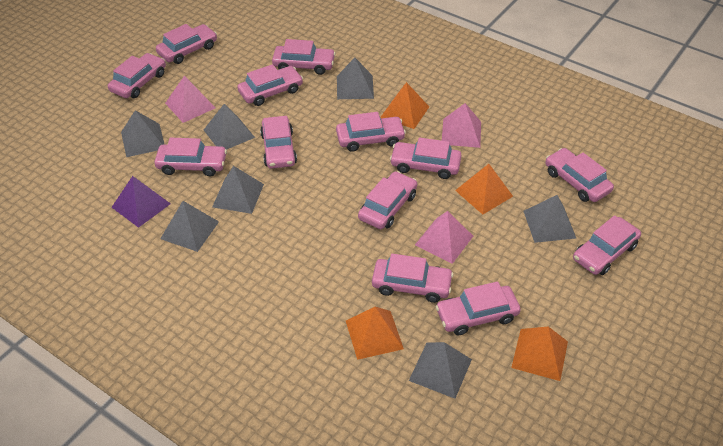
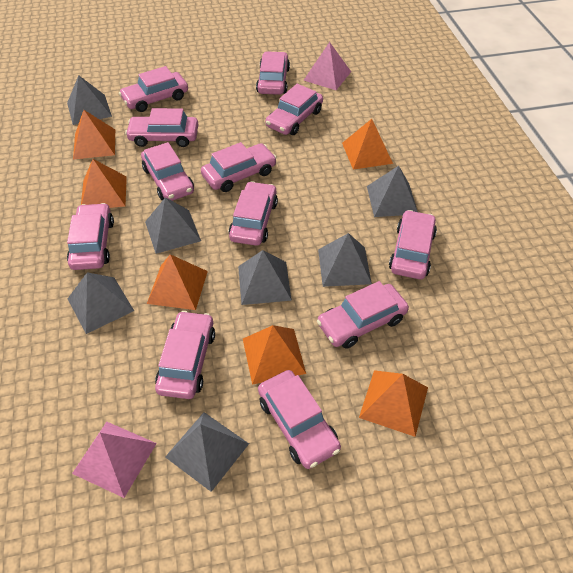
orange pyramid: [346,307,404,360] [380,82,429,129] [455,164,513,215] [511,327,568,381] = 4 -> [73,110,115,160] [81,159,127,208] [147,254,208,310] [243,325,306,385] [342,119,393,170] [359,370,428,437] = 6
pink car: [108,53,166,98] [154,138,227,176] [156,24,217,64] [237,64,303,106] [260,116,297,169] [272,39,336,75] [336,112,406,152] [358,171,417,229] [372,254,454,303] [390,137,462,179] [435,281,521,336] [545,148,614,202] [573,215,641,275] = 13 -> [67,203,114,270] [119,66,188,112] [125,108,198,147] [141,142,194,201] [155,311,215,399] [201,142,277,192] [229,181,278,246] [256,51,290,95] [258,370,341,469] [266,84,323,135] [317,281,409,349] [389,210,437,279] = 12
pink pyramid: [165,76,215,123] [415,211,473,264] [442,103,481,148] = 3 -> [72,422,157,498] [303,42,351,90] = 2
purple pyramid: [111,176,171,228] = 1 -> none = 0

